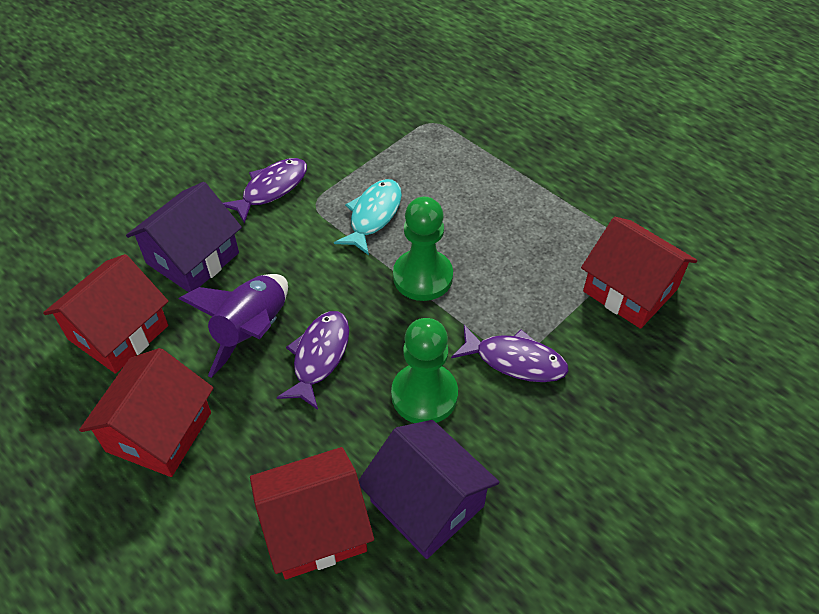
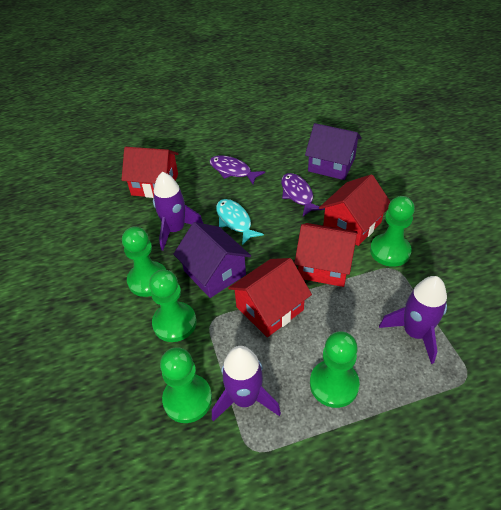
green pawn: [391,318,458,423] [393,197,453,301] = 2 -> [122,226,166,297] [149,269,197,342] [160,347,212,423] [310,331,360,408] [370,196,415,267] = 5
purple fish: [223,158,307,224] [277,311,349,410] [451,325,569,382] = 3 -> [210,155,265,184] [281,173,324,216] = 2
purple rocket: [179,274,288,378] = 1 -> [153,172,203,251] [212,346,281,422] [379,276,447,364] = 3

